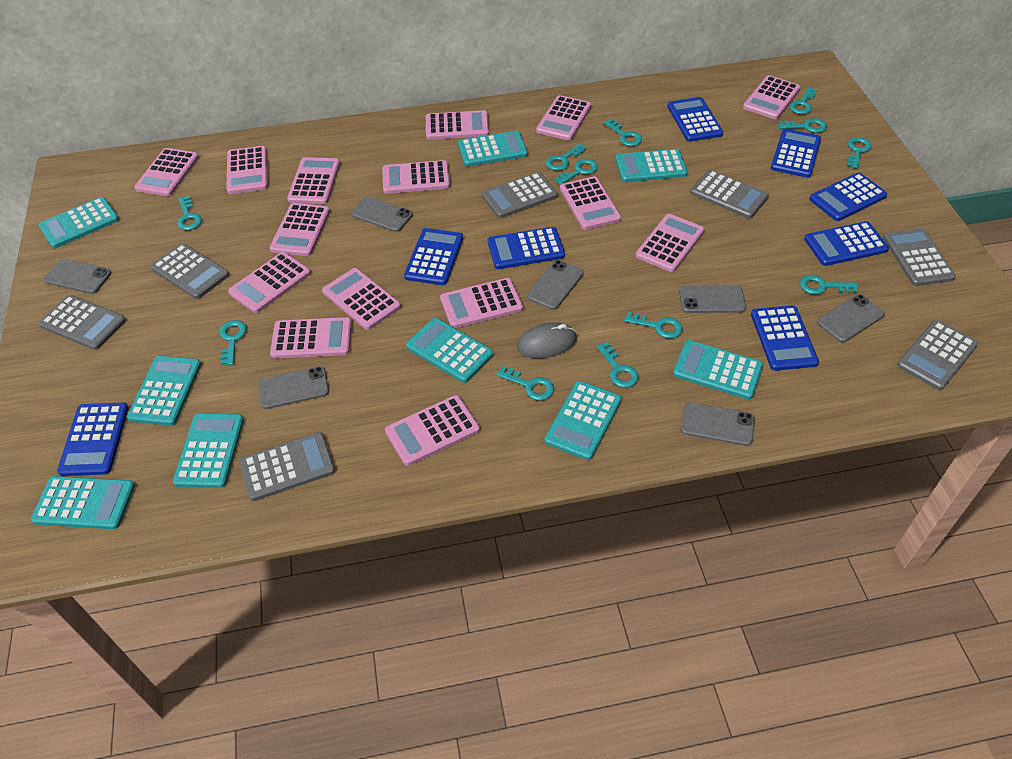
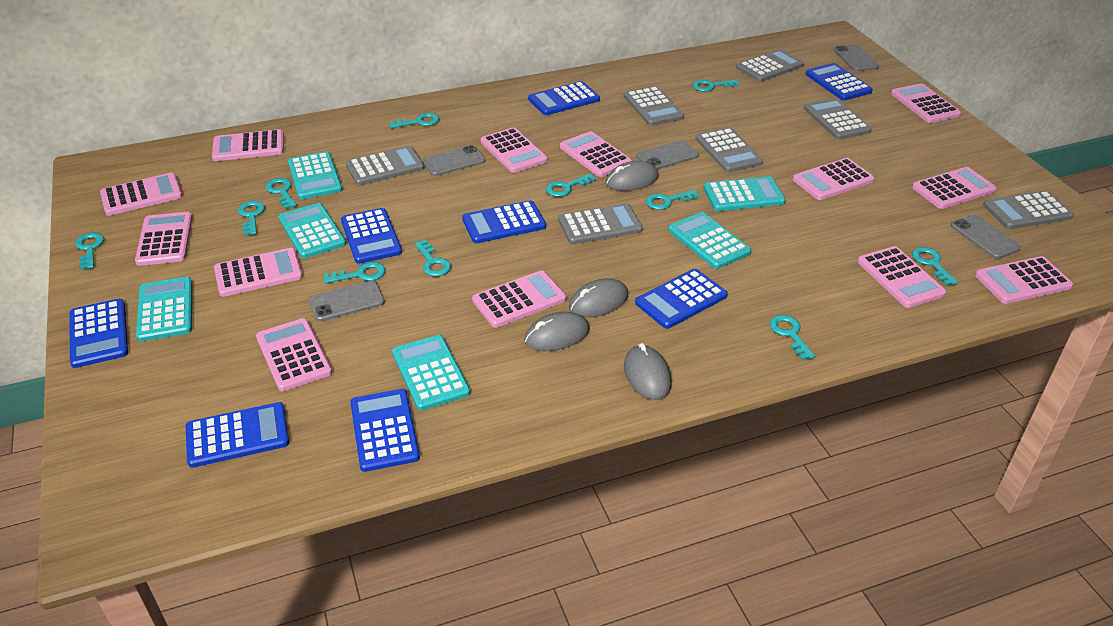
grey mouse: [517,322,577,358] = 1 -> [524,312,590,351] [569,278,628,318] [606,161,659,191] [624,343,672,400] = 4
grey phone: [44,259,112,294] [258,366,329,409] [351,196,413,232] [527,260,584,310] [679,285,746,313] [681,402,755,446] [817,294,885,342] = 7 -> [309,280,385,322] [422,145,486,176] [636,140,699,170] [834,44,879,71] [950,214,1021,259] = 5
pink calculator: [134,148,199,196] [227,146,268,194] [228,252,311,313] [270,203,330,256] [270,317,352,359] [287,157,340,204] [322,268,401,330] [382,160,450,194] [385,395,480,466] [426,110,489,140] [440,278,523,328] [536,95,591,141] [560,176,621,230] [636,214,704,272] [743,75,800,119] = 15 -> [100,173,183,216] [135,212,193,266] [212,129,284,161] [214,248,303,297] [256,318,332,391] [472,270,566,328] [481,127,548,173] [560,131,632,177] [793,158,874,200] [857,246,946,308] [891,83,961,123] [912,167,996,209] [975,256,1073,304] = 13
turquoise calculator: [31,476,135,529] [39,197,119,248] [127,356,201,426] [173,413,244,488] [406,318,493,383] [458,131,528,167] [545,381,621,460] [615,149,688,182] [673,340,763,399] = 9 -> [136,277,192,342] [278,203,346,258] [288,151,342,200] [392,335,470,411] [668,212,751,269] [703,176,786,211] = 6
turquoise key: [177,196,202,230] [220,320,247,365] [496,366,554,401] [546,143,586,171] [554,159,598,185] [596,342,639,388] [604,119,642,146] [624,312,683,338] [778,118,827,133] [789,87,817,114] [800,275,858,294] [847,137,872,169] = 12 -> [75,232,104,270] [238,201,265,235] [266,178,297,209] [324,262,385,284] [390,113,439,129] [414,240,451,276] [546,173,596,197] [646,190,699,210] [693,80,739,92] [770,315,815,360] [912,247,958,286] = 11

